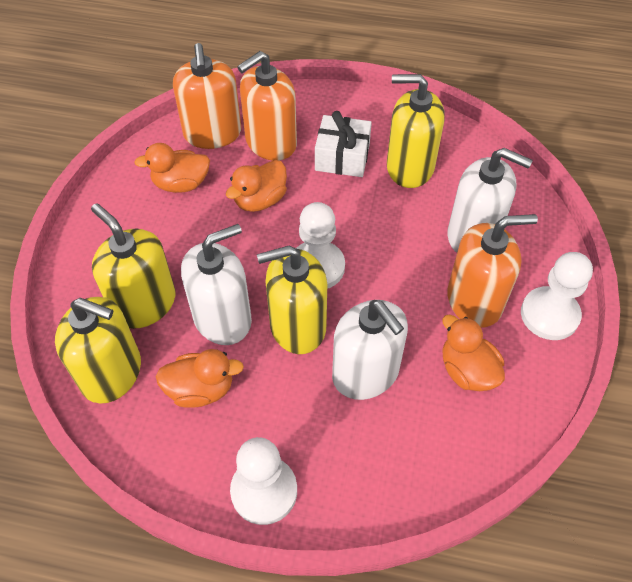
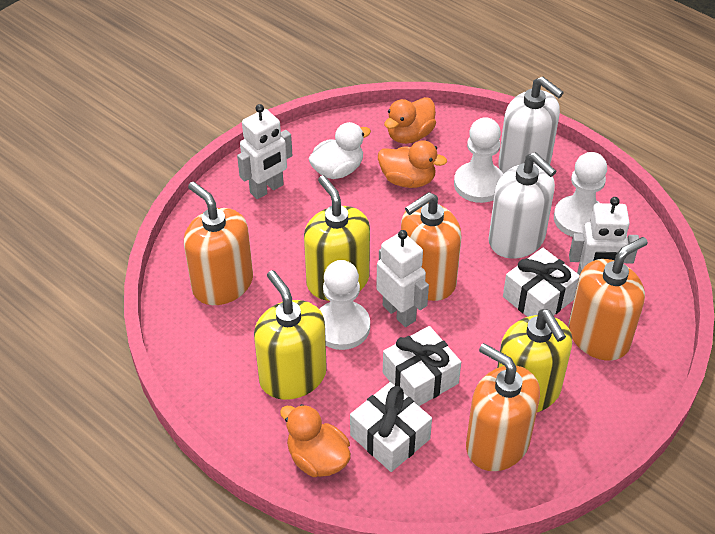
orange duck: [134,143,210,193] [155,349,244,408] [226,160,287,212] [442,314,505,391] = 4 -> [280,404,351,477] [378,140,447,188] [384,97,436,144] = 3
orange soap dispenser: [173,43,241,149] [237,51,297,161] [447,214,538,328] = 3 -> [184,182,253,305] [401,192,461,301] [466,343,540,471] [568,237,648,361] = 4
white duck: none = 0 -> [309,122,371,179] = 1
white gift: [315,111,372,177] = 1 -> [350,382,432,472] [383,326,461,406] [503,248,580,317] = 3
white robot: none = 0 -> [237,104,292,199] [376,230,429,327] [569,197,639,275] = 3
white soap dispenser: [181,224,252,345] [332,300,408,400] [447,148,533,253] = 3 -> [488,152,556,259] [498,77,564,174] = 2
yellow soap dispenser: [55,297,141,403] [91,203,176,329] [257,246,327,354] [387,74,445,188] = 4 -> [254,270,327,400] [304,175,370,301] [497,309,572,412] = 3

